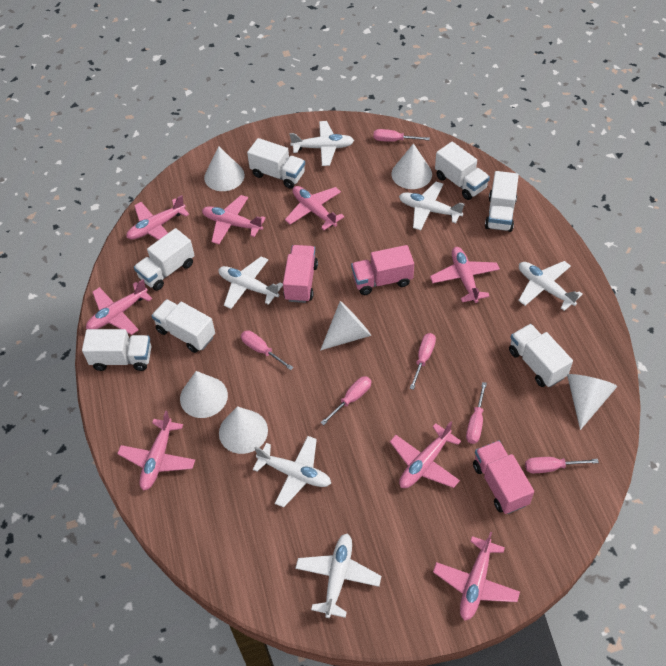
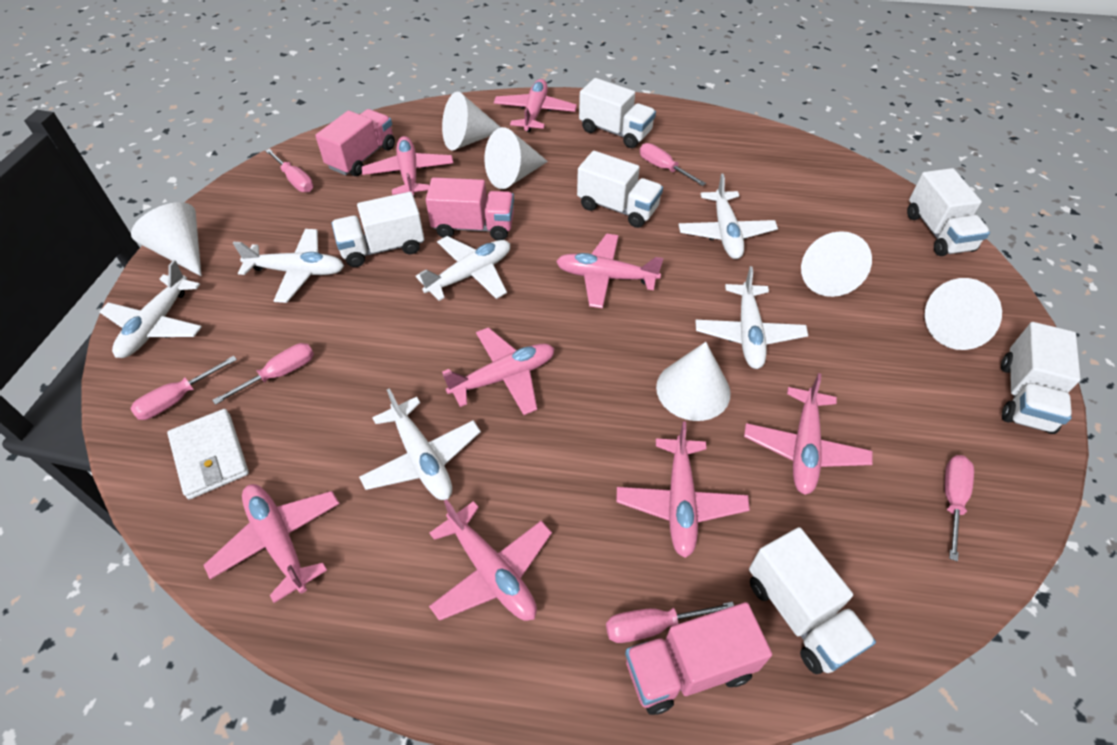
white truck: [82,329,151,371] [134,228,195,291] [151,299,215,353] [247,138,305,189] [435,142,490,200] [485,171,519,232] [509,324,573,387] = 7 -> [332,192,424,267] [577,151,663,228] [579,78,656,148] [749,527,876,674] [907,168,990,256] [1001,322,1080,434] = 6
white wallet: none = 0 -> [167,409,249,499] = 1

